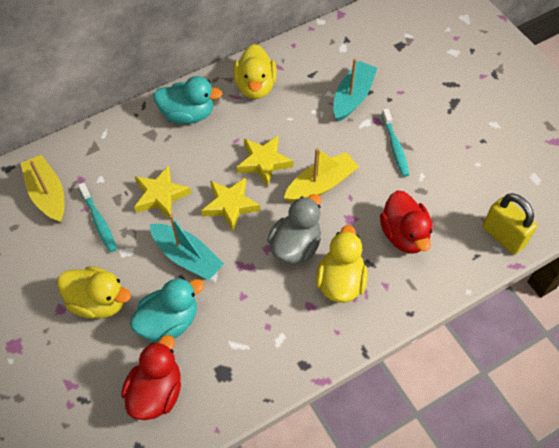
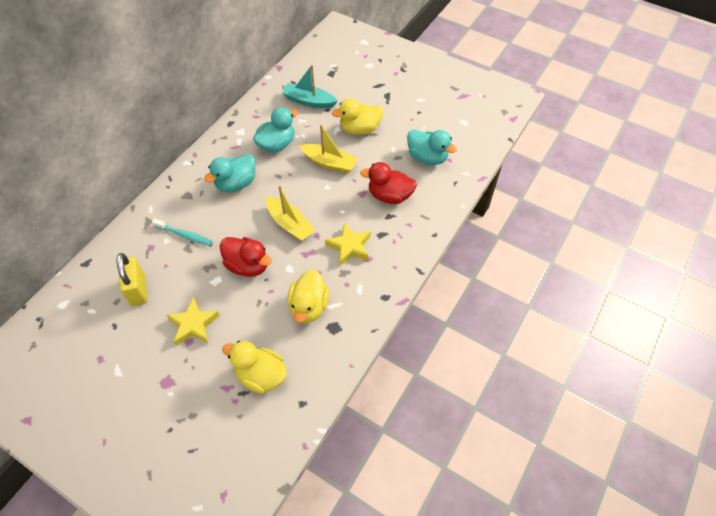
grey duck: [267,194,321,264] = 1 -> none = 0
turquoise boat: [150,214,224,280] [333,58,377,122] = 2 -> [282,65,338,108] = 1
turquoise duck: [130,277,204,341] [153,76,223,124] = 2 -> [204,154,255,192] [253,107,298,152] [407,129,457,165] = 3
turquoise toothbrush: [78,183,117,252] [382,109,409,177] = 2 -> [152,219,213,246] = 1
yellow star: [134,165,191,220] [201,177,260,231] [237,136,293,187] = 3 -> [167,297,220,346] [325,222,371,266] = 2

